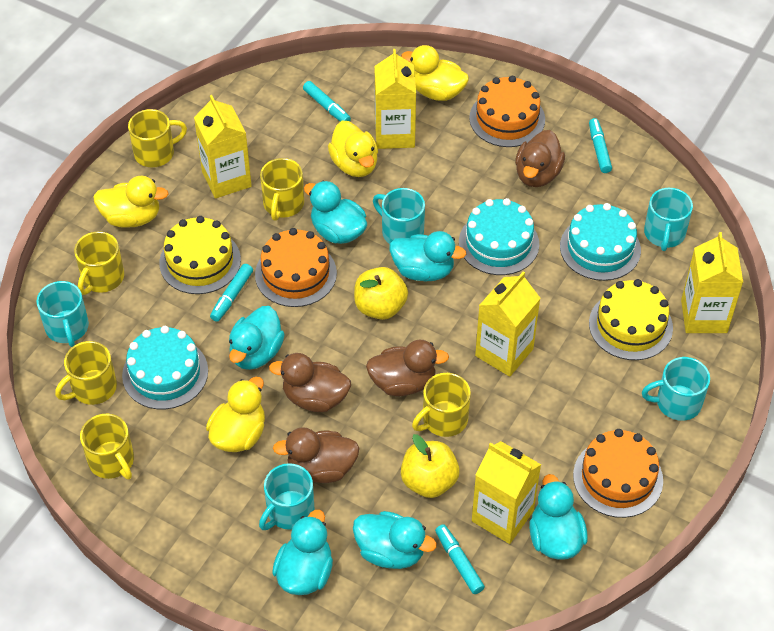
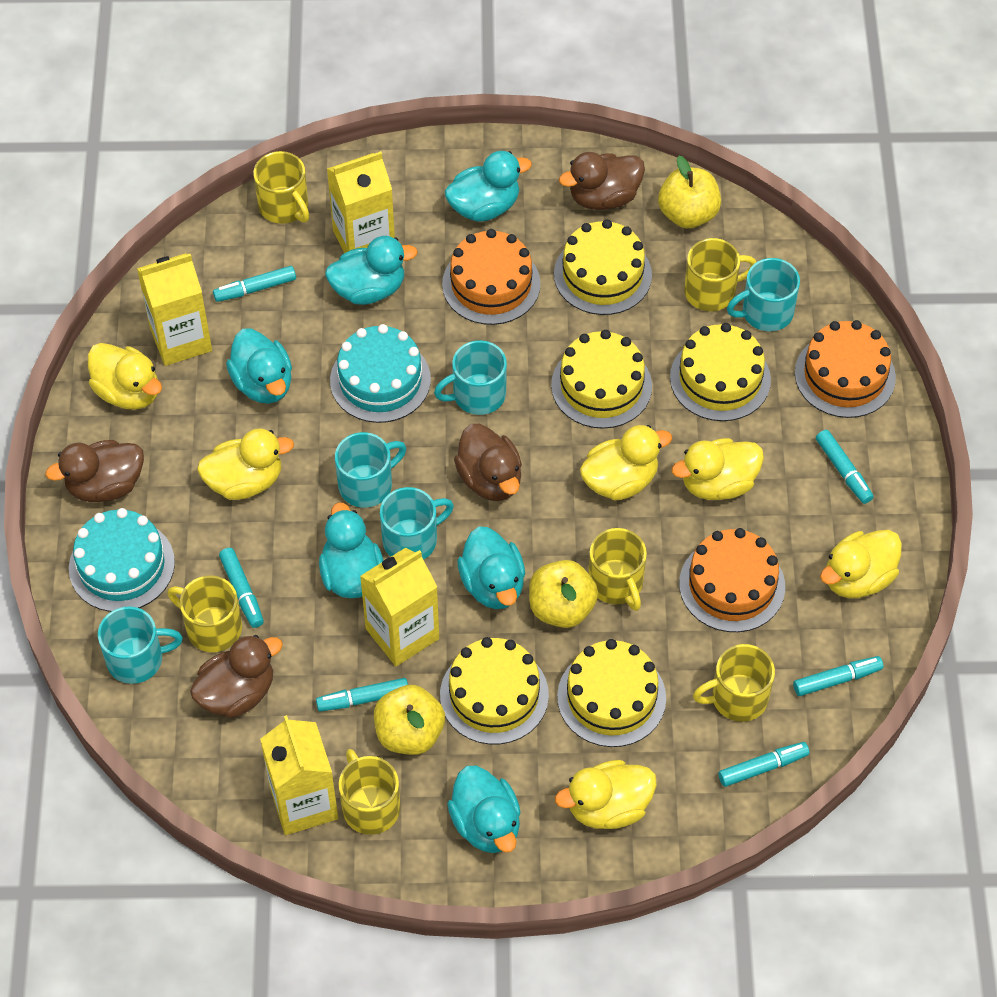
turquoise cake: [122,326,208,409] [459,198,539,275] [560,203,641,281] = 3 -> [69,508,175,612] [330,324,431,423] = 2
turquoise marker: [210,264,253,322] [303,81,351,122] [435,524,485,594] [589,118,612,173] = 4 -> [213,266,296,302] [219,548,264,628] [316,678,408,711] [718,742,810,787] [793,656,884,696] [816,430,874,504] = 6
yellow apple: [354,267,408,320] [401,434,460,498] = 2 -> [374,685,445,755] [529,560,598,628] [658,156,721,228] = 3
yellow cake: [159,216,241,294] [589,279,673,360] = 2 -> [440,637,549,745] [551,330,652,429] [554,219,652,315] [557,639,666,747] [670,323,771,421] = 5
yellow carton: [194,95,252,199] [375,49,416,149] [472,441,541,544] [475,272,540,377] [681,232,743,333] = 5 -> [137,253,212,366] [260,715,338,835] [327,151,395,253] [360,548,439,666] = 4
yellow duck: [93,176,169,228] [206,377,265,452] [328,121,378,177] [401,45,469,101] = 4 -> [88,343,162,410] [197,428,294,500] [555,760,657,829] [580,425,672,501] [671,438,764,500] [820,530,902,598] = 6

